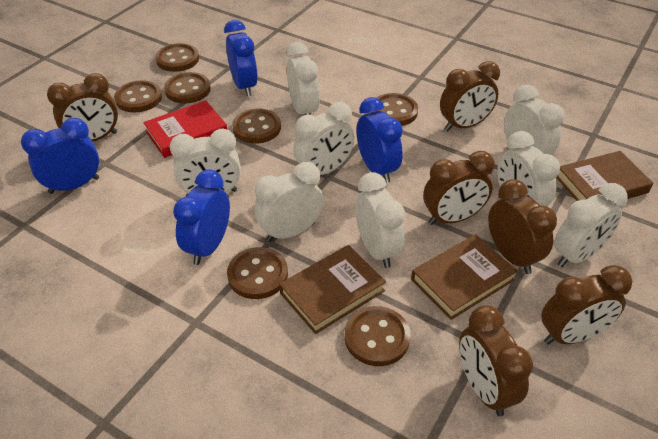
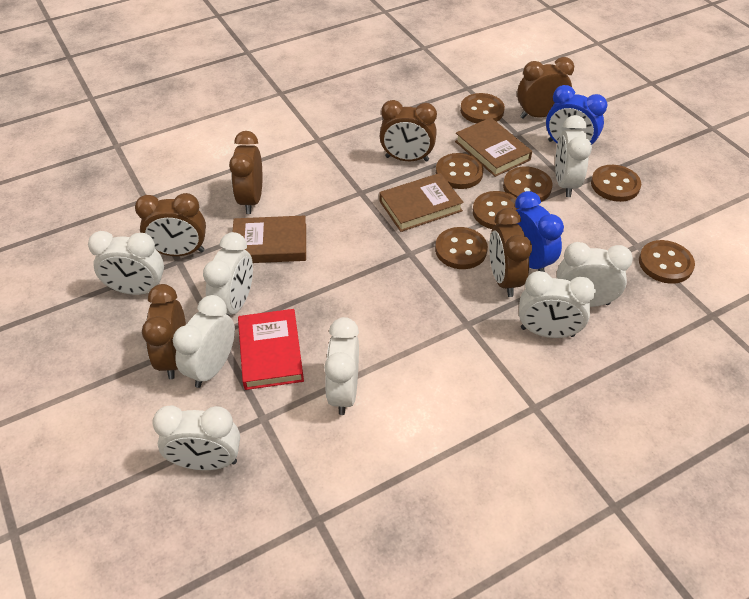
blue clock: [21,118,99,194] [173,169,230,265] [224,20,258,97] [356,97,403,183] = 4 -> [515,191,564,272] [546,85,607,145] = 2

